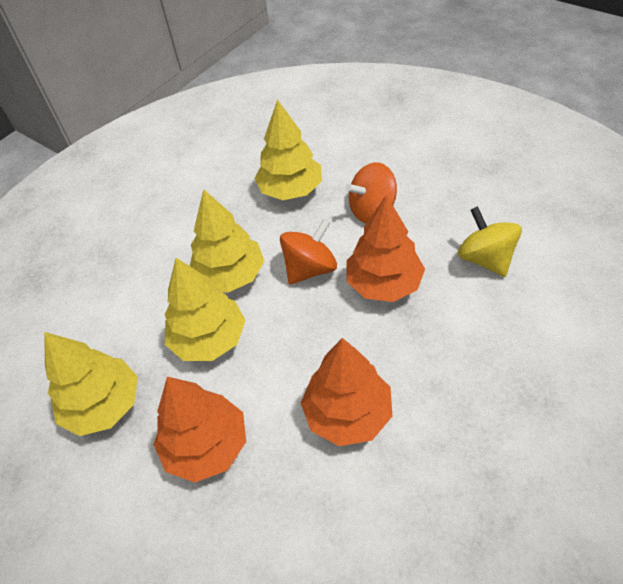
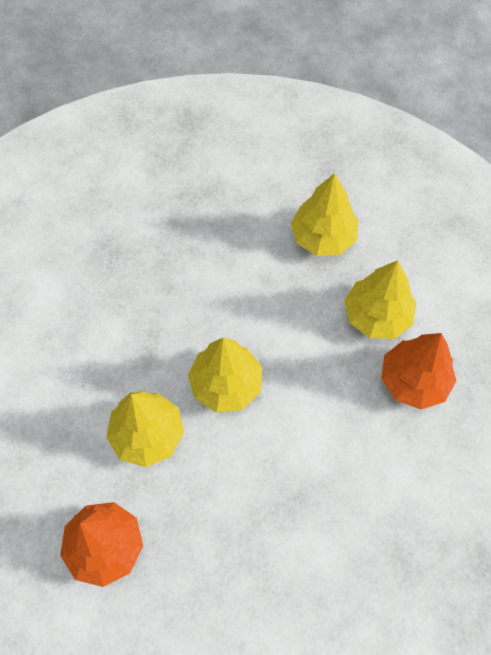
orange spinning top: [280,219,337,285] [346,162,397,223] = 2 -> none = 0
orange tree: [153,377,246,483] [301,338,392,446] [346,195,425,302] = 3 -> [60,502,143,587] [381,333,456,409] = 2
yellow spinning top: [458,206,522,277] = 1 -> none = 0

